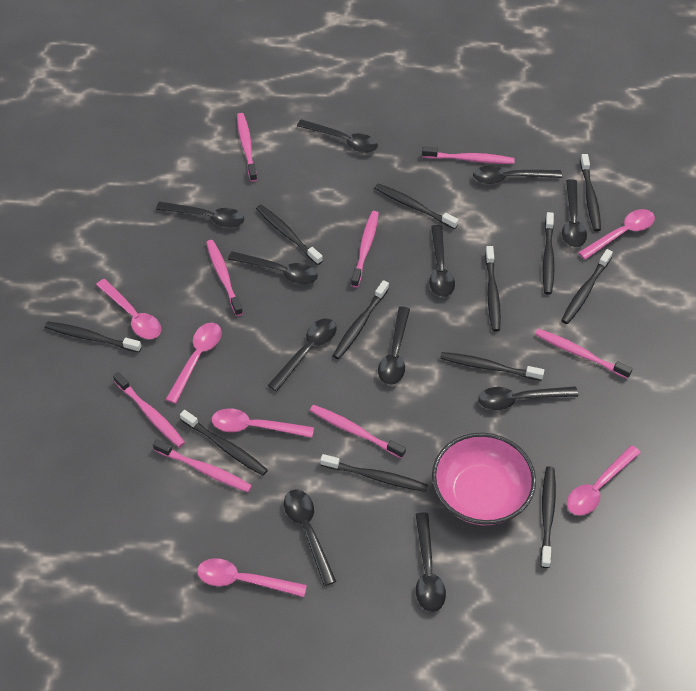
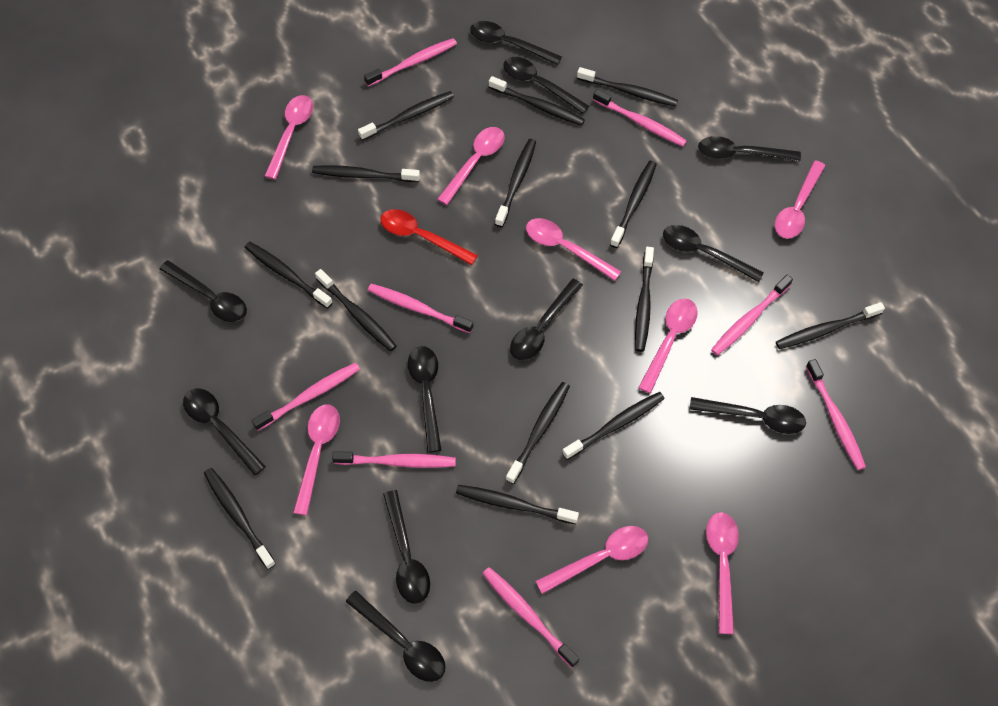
black toothbrush: [45,321,142,352] [180,410,268,476] [256,205,323,265] [320,454,428,492] [333,280,389,359] [375,183,459,229] [440,352,544,381] [485,246,501,332] [540,466,556,568] [543,212,555,295] [561,249,613,324] [580,154,601,232] = 12 -> [204,468,276,569] [245,242,333,309] [312,165,420,182] [315,269,397,351] [358,91,454,141] [456,485,579,524] [489,76,585,126] [495,139,536,227] [506,382,570,484] [562,392,665,460] [577,67,678,107] [610,161,657,248] [635,247,654,352] [776,302,885,349] = 14
pink bowl: [432,433,536,526] = 1 -> none = 0
pink spoon: [96,279,161,339] [165,323,222,404] [197,558,307,597] [212,408,314,438] [567,445,641,515] [578,209,655,260] = 6 -> [265,95,313,179] [293,404,340,516] [437,127,505,205] [526,218,621,281] [535,526,648,594] [638,299,698,394] [706,512,739,634] [775,160,826,239] = 8
red spoon: none = 0 -> [380,209,478,265] = 1

